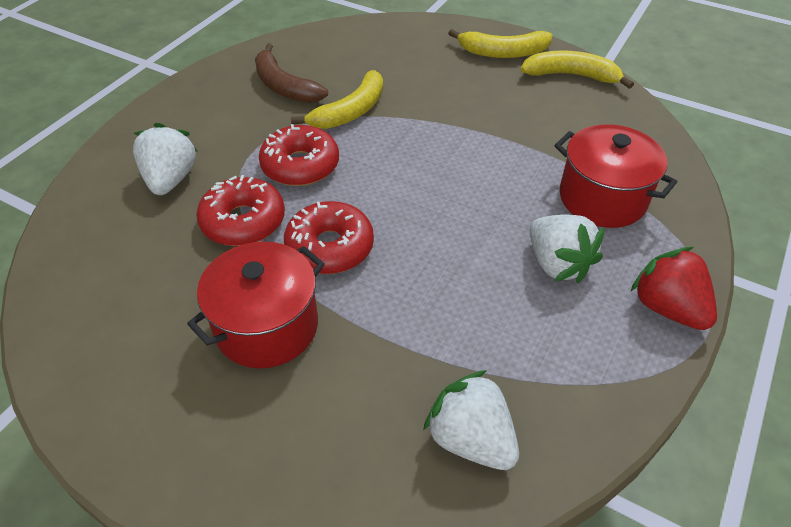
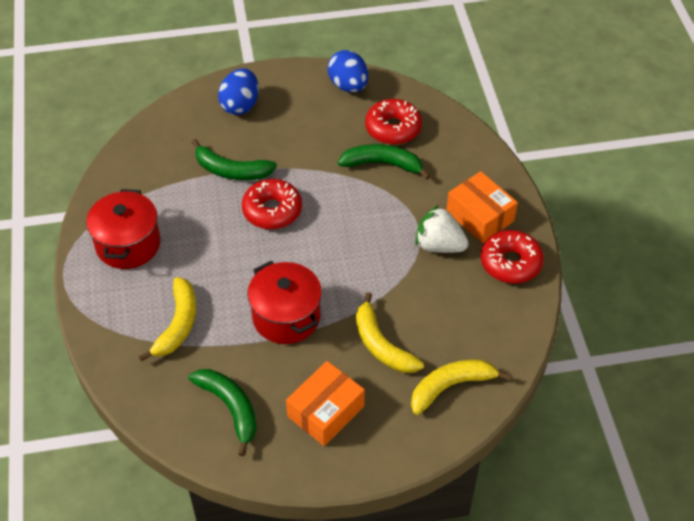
blue egg: none = 0 -> [218,68,259,115] [328,50,368,93] = 2
brown banana: [255,43,328,103] = 1 -> none = 0
green banana: none = 0 -> [188,369,257,456] [192,139,277,180] [338,144,430,180] = 3
orange box: none = 0 -> [286,361,365,446] [446,171,518,243] = 2
red strawberry: [630,247,717,330] = 1 -> none = 0
white strawberry: [133,123,198,195] [423,370,519,470] [529,215,605,283] = 3 -> [415,205,468,253] = 1

